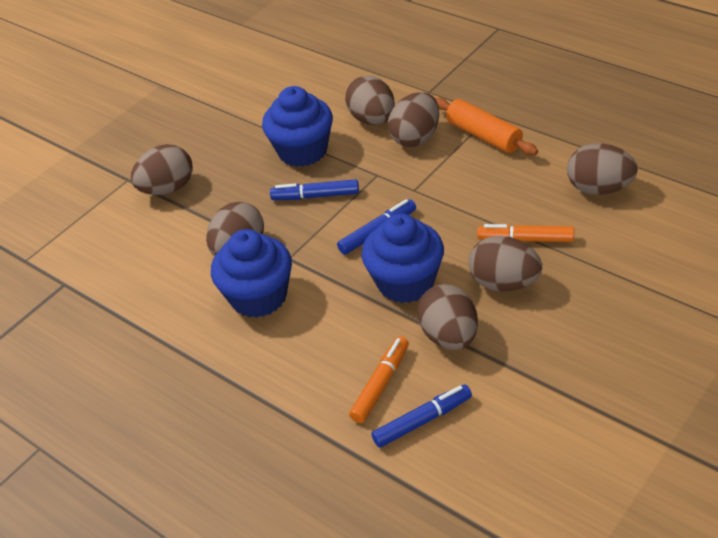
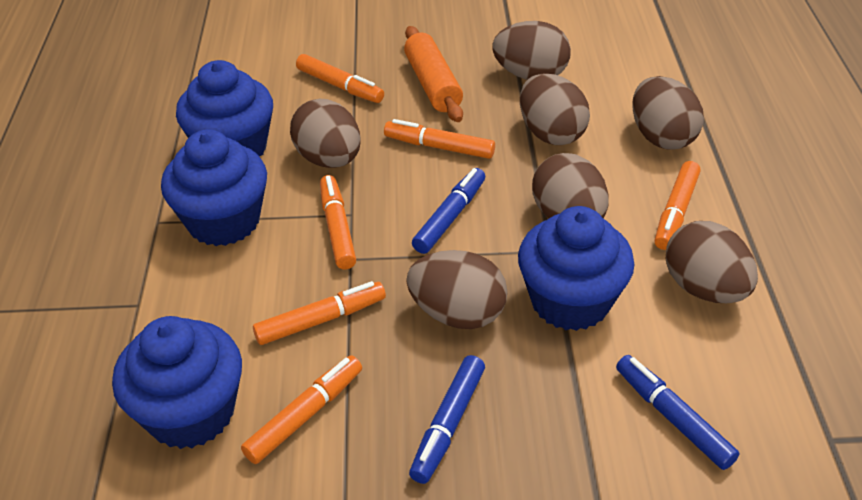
blue cupcake: [211,229,292,318] [262,86,333,167] [361,213,444,303] = 3 -> [112,316,242,449] [161,129,267,246] [176,60,273,157] [518,206,635,331] = 4
orange marker: [349,336,409,423] [477,224,574,242] = 2 -> [241,355,362,464] [253,281,386,345] [296,54,384,103] [320,175,356,269] [384,119,495,159] [654,161,701,250] = 6

